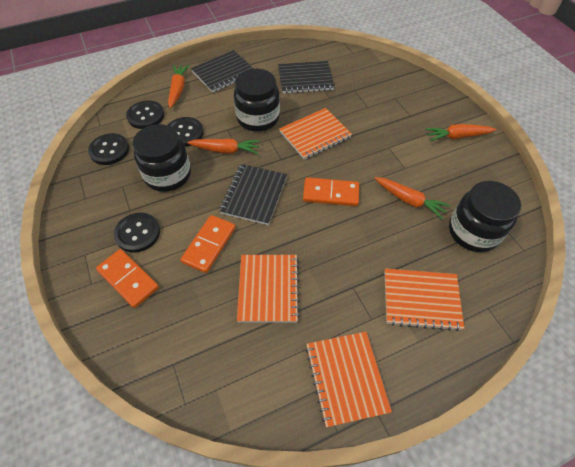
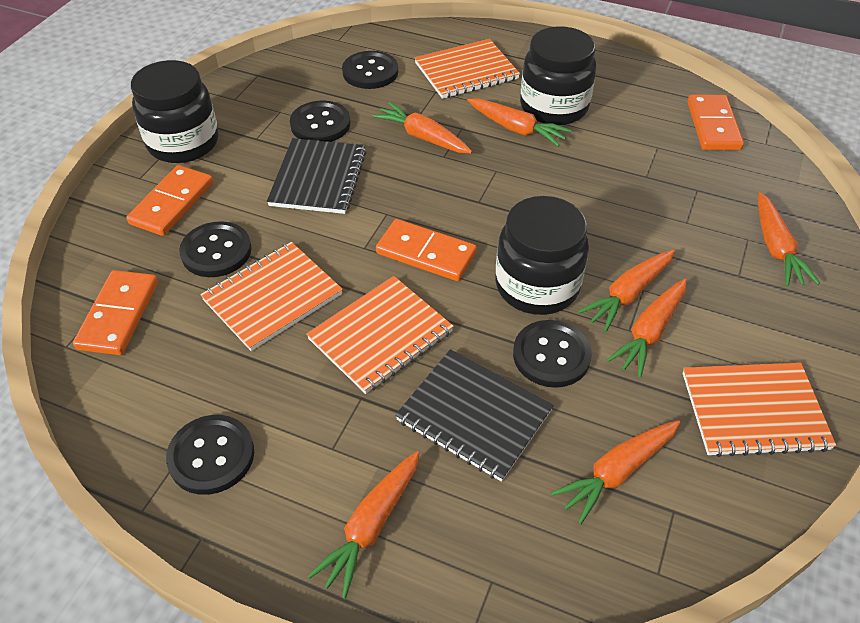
black button: [88,133,129,165] [114,213,160,253] [126,100,164,129] [168,117,204,147] = 4 -> [166,415,254,495] [179,221,252,277] [290,101,350,142] [342,51,398,89] [513,320,592,388] = 5
black notebook: [191,50,254,93] [219,164,287,225] [278,61,334,94] = 3 -> [267,138,367,214] [395,349,554,482] = 2
orange carrot: [168,65,189,108] [187,139,260,154] [374,177,450,219] [425,124,496,142] = 4 -> [308,451,420,599] [372,102,472,153] [467,98,572,147] [551,420,680,524] [578,250,675,332] [607,279,687,378] [758,192,820,287] = 7
orange domino: [96,249,159,308] [180,215,235,273] [303,177,359,206] = 3 -> [73,270,158,355] [126,165,213,236] [376,219,477,281] [687,95,744,150] = 4

